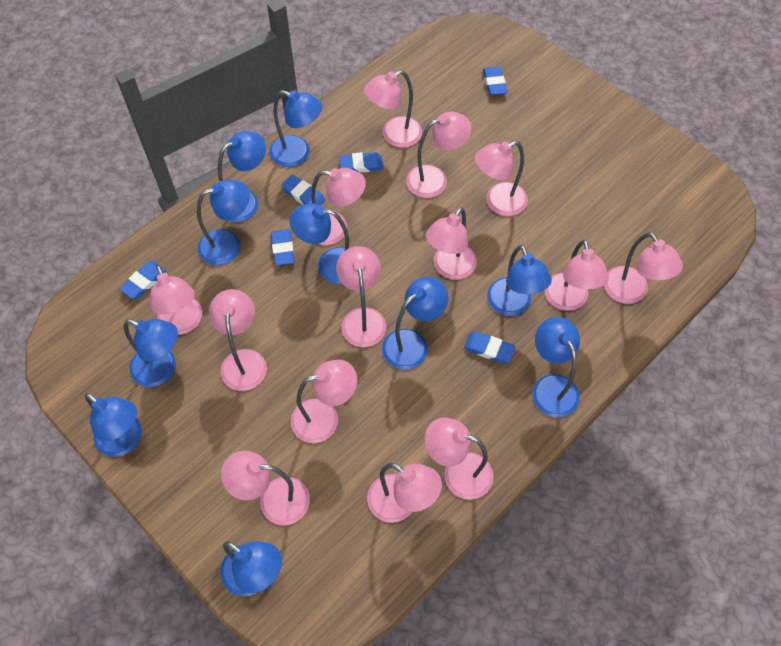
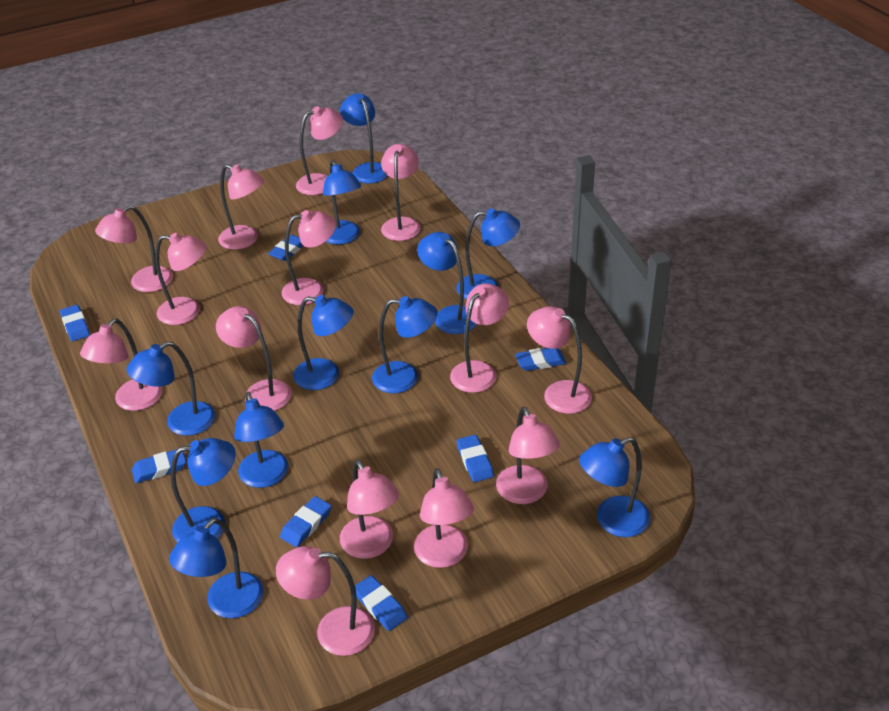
blue eraser: [119,262,166,299] [271,229,295,266] [281,175,326,205] [339,152,384,173] [464,332,516,363] [483,66,507,95] = 6 -> [60,305,90,342] [132,449,186,483] [268,235,303,261] [280,496,332,547] [355,575,408,631] [457,435,494,482] [515,348,566,371] = 7
blue lamp: [85,393,142,457] [124,319,178,387] [197,180,250,265] [218,131,266,222] [220,541,282,596] [269,90,322,167] [290,203,349,284] [382,277,448,369] [487,245,552,316] [532,317,580,417] = 10 -> [126,341,215,436] [169,518,264,618] [171,438,236,542] [234,392,289,488] [293,295,354,390] [323,160,361,245] [340,93,387,184] [372,296,437,393] [417,232,477,334] [456,208,520,300] [579,437,651,537] = 11

